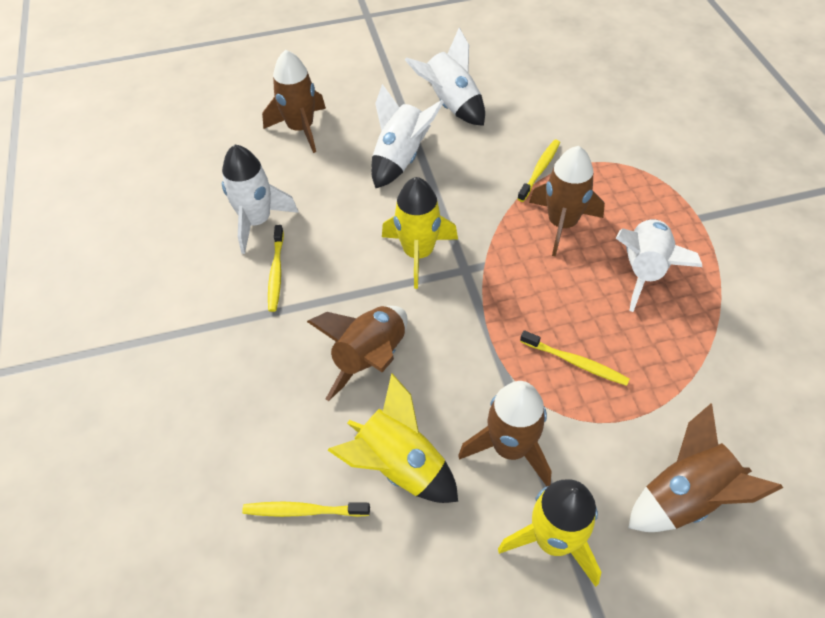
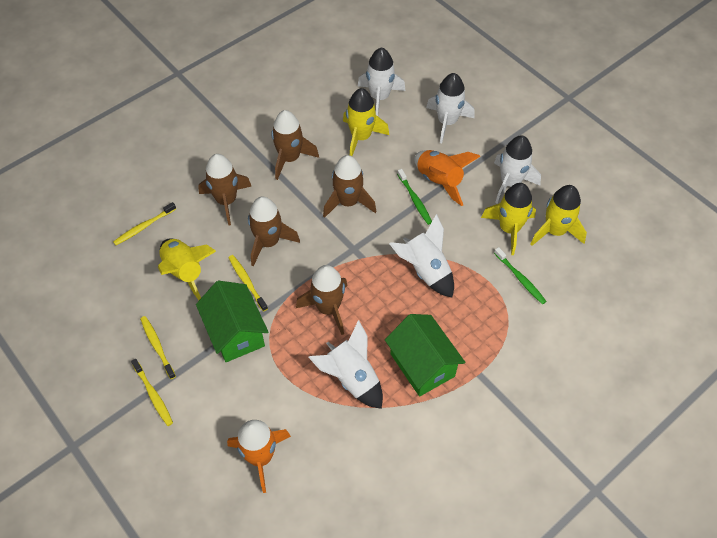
green house: none = 0 -> [196,281,268,362] [385,314,465,397] = 2
green toothbrush: none = 0 -> [397,169,432,225] [494,247,547,305] = 2
orange rocket: none = 0 -> [227,420,291,493] [414,150,481,206] = 2
white rocket: [222,144,299,254] [371,84,444,188] [405,28,485,126] [616,219,702,312] = 4 -> [308,320,383,409] [358,47,405,116] [389,214,454,297] [426,73,474,143] [494,135,541,204] = 5
yellow rocket: [328,374,458,503] [382,177,458,289] [498,480,601,587] = 3 -> [158,239,216,300] [343,88,389,156] [481,183,536,255] [531,185,587,246] = 4

